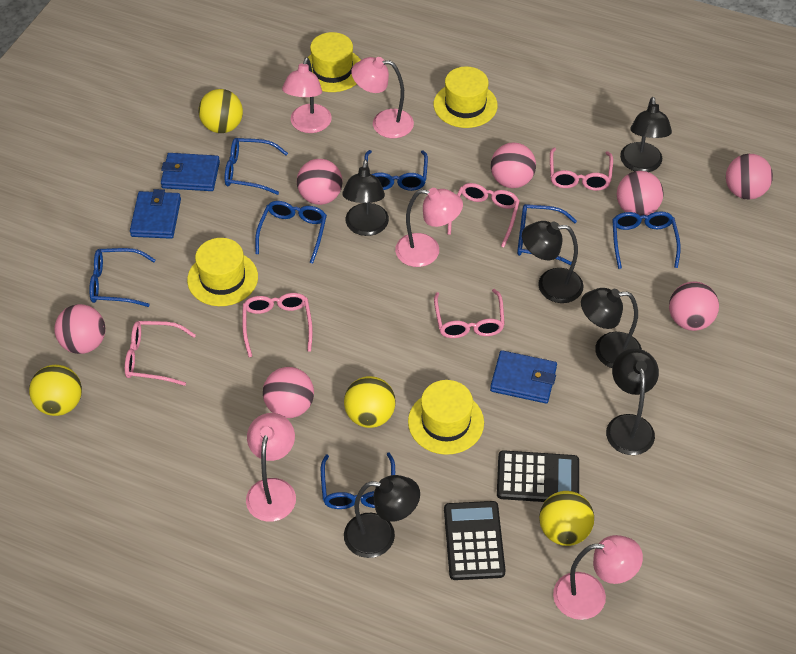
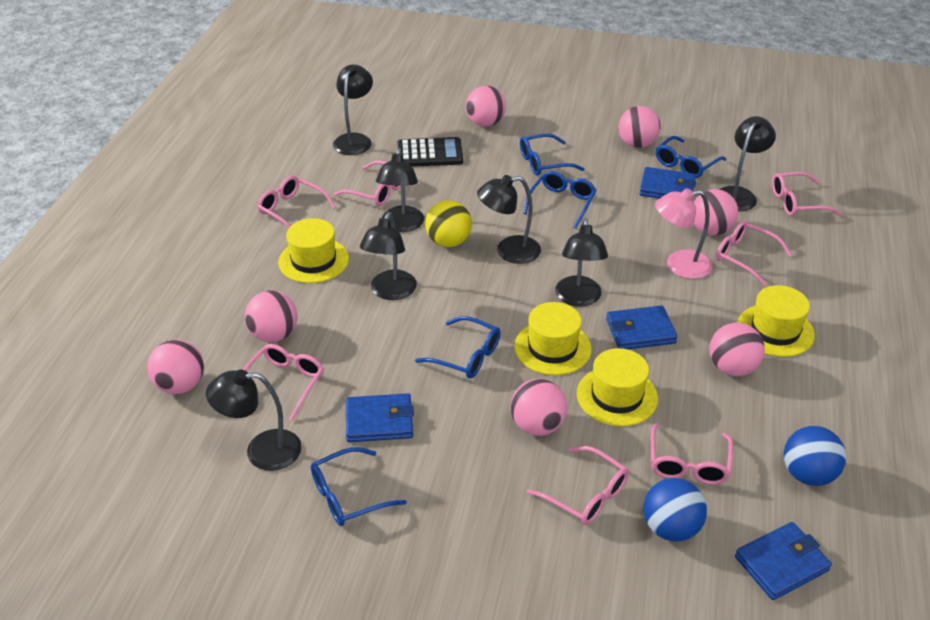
black calculator: [444,501,506,580] [497,450,579,502] = 2 -> [397,137,463,167] = 1
black lamp: [342,159,389,236] [344,475,420,558] [522,221,584,303] [581,288,642,368] [606,349,659,455] [620,97,672,172] = 6 -> [206,370,302,471] [333,64,373,155] [360,212,417,300] [376,148,424,232] [477,175,541,264] [555,218,608,307] [719,116,776,211] = 7
blue ball: none = 0 -> [643,478,707,541] [784,426,846,486] = 2
blue glasses: [89,248,156,307] [225,138,288,195] [255,201,327,264] [321,452,395,509] [364,150,428,191] [517,204,577,265] [612,211,681,269] = 7 -> [311,447,407,526] [415,316,501,378] [520,134,585,176] [523,171,597,229] [656,136,726,178] = 5
blue wallet: [130,189,181,239] [161,153,220,191] [490,350,557,403] = 3 -> [346,393,414,442] [606,305,678,349] [640,167,696,199] [735,522,832,600] = 4
pink glasses: [125,321,196,386] [242,293,313,357] [434,289,505,338] [447,183,520,247] [550,148,613,191] = 5 -> [243,344,324,421] [257,176,336,227] [334,160,401,206] [527,446,629,525] [651,423,733,485] [716,221,792,286] [772,172,842,216] = 7
pink lamp: [246,413,296,522] [282,57,332,133] [351,57,414,138] [395,188,463,267] [553,535,643,620] = 5 -> [655,188,712,279] = 1
yellow ball: [29,365,82,416] [198,89,243,133] [344,376,396,428] [539,491,594,546] = 4 -> [425,200,472,247] = 1

